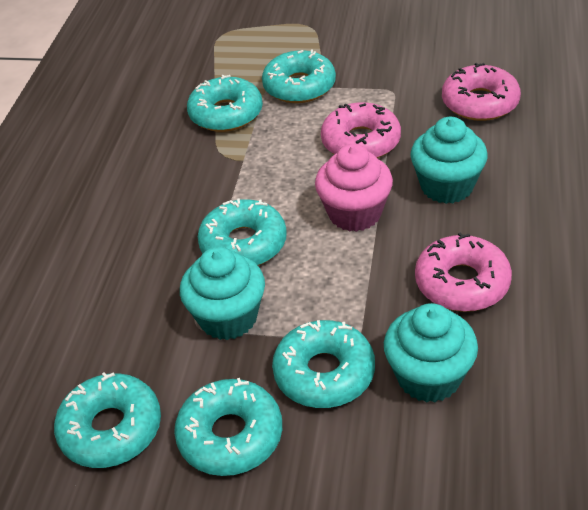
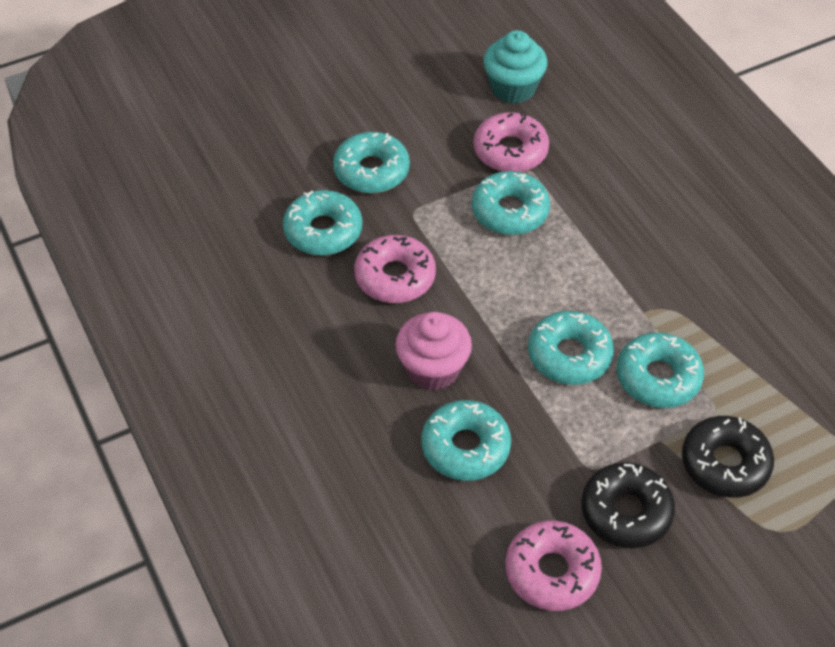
black donut: none = 0 -> [581,462,675,548] [682,416,774,498] = 2
turquoise cupcake: [180,247,265,340] [384,303,478,403] [410,117,488,204] = 3 -> [483,30,548,104] = 1

